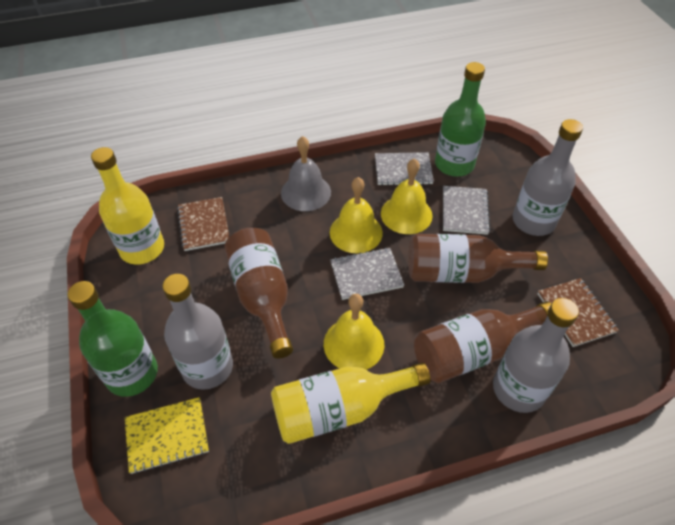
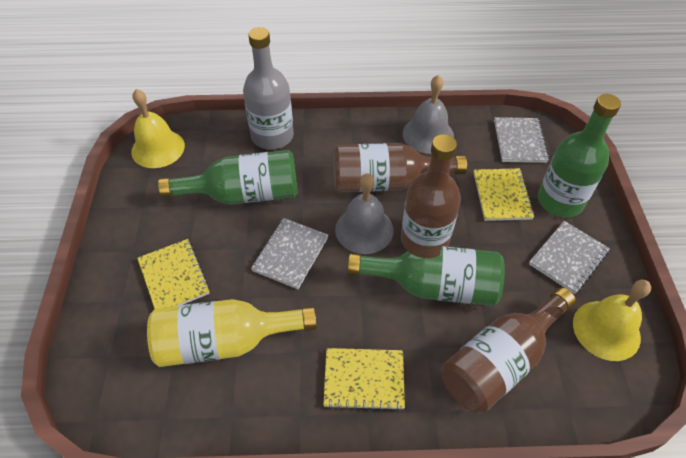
brown notebook: [177,197,229,251] [538,278,619,347] = 2 -> none = 0
green bottle: [67,281,158,397] [435,62,486,177] = 2 -> [158,150,298,204] [348,245,505,306] [538,94,621,217] = 3
grey bell: [281,136,331,211] = 1 -> [335,173,394,254] [403,75,454,154] = 2
grey bottle: [162,274,233,390] [493,298,579,413] [513,119,583,236] = 3 -> [243,27,294,150] = 1
yellow bell: [324,294,384,370] [330,177,383,253] [381,158,433,234] = 3 -> [131,89,185,168] [573,280,651,361] = 2
yellow bottle: [91,147,164,265] [271,362,431,444] = 2 -> [147,299,317,367] = 1
yellow notebook: [125,397,209,474] = 1 -> [137,239,210,309] [323,348,405,411] [474,168,535,221] = 3

